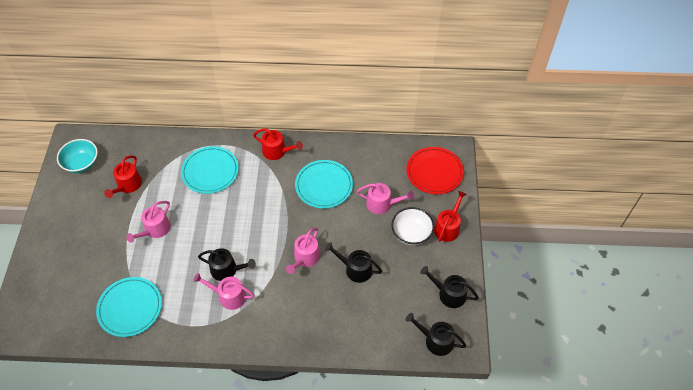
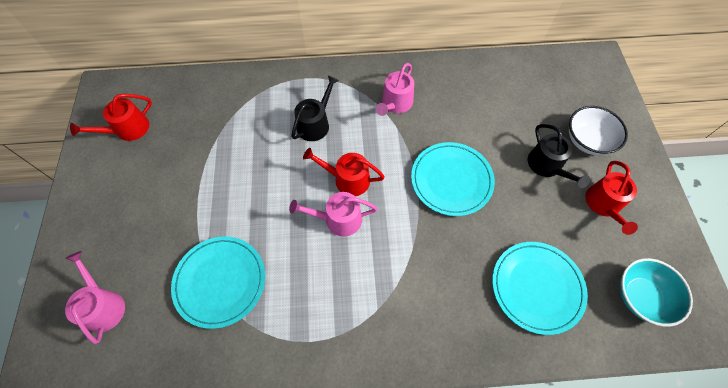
black watering can: [198,248,256,281] [325,242,382,283] [406,313,466,356] [420,266,479,308] = 4 -> [291,75,339,141] [528,124,590,188] = 2
pink watering can: [126,201,171,243] [193,273,254,310] [286,228,320,274] [357,183,414,214] = 4 -> [65,251,125,344] [289,192,378,236] [376,63,414,116] = 3
red plate: [406,147,464,194] = 1 -> none = 0

